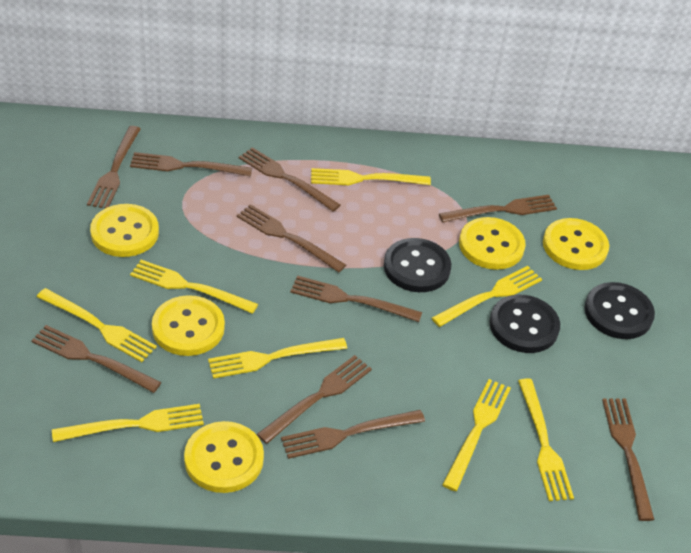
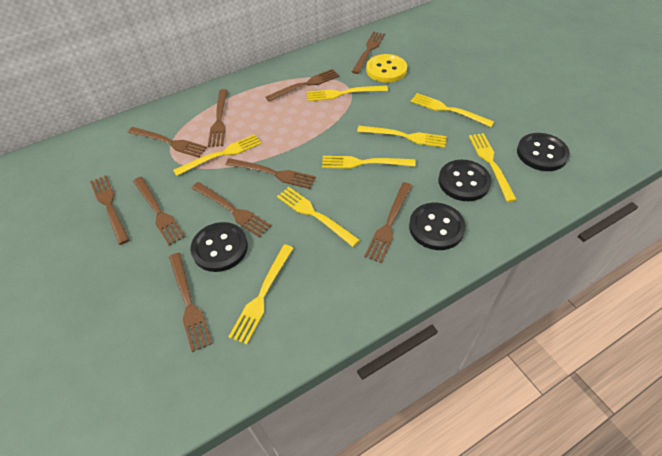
black button: [384,238,451,292] [489,295,560,353] [584,282,655,339] = 3 -> [190,222,248,272] [409,203,466,250] [438,160,492,201] [517,133,570,171] = 4
yellow button: [90,204,159,257] [152,295,225,356] [184,421,264,493] [459,217,526,270] [543,218,609,270] = 5 -> [366,54,407,83] = 1

